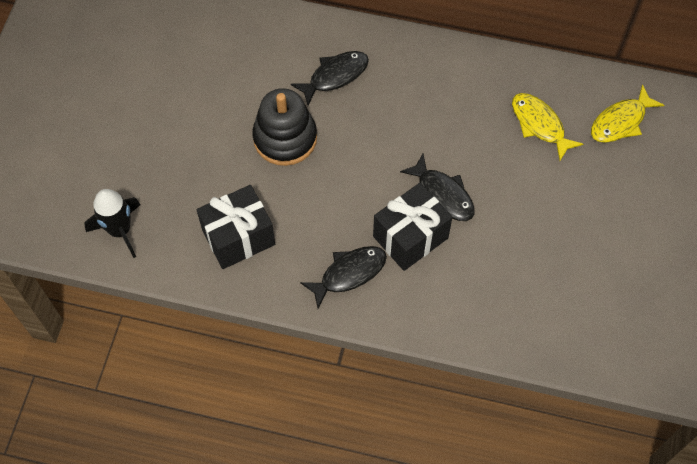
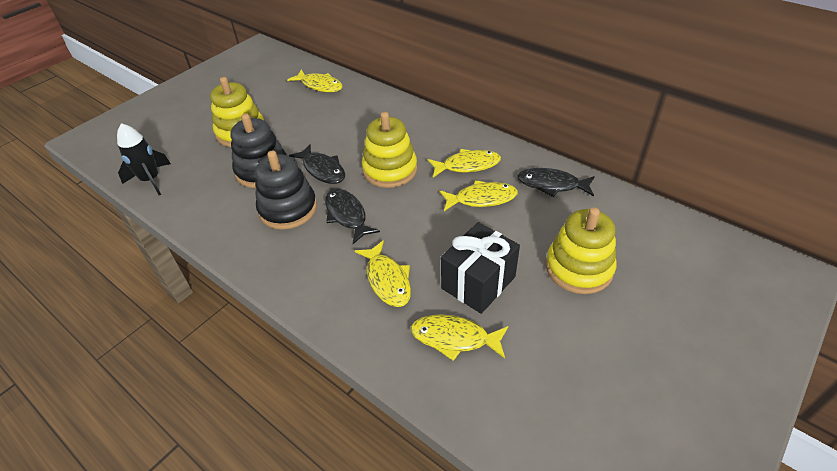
black gift: [197,185,275,269] [373,183,452,271] = 2 -> [441,222,520,314] = 1
black stacking toy: [252,88,317,166] = 1 -> [230,113,287,188] [255,151,317,230] = 2
yellow fish: [512,93,583,161] [591,85,664,143] = 2 -> [287,70,343,92] [355,240,411,307] [411,314,508,361] [427,149,501,177] [439,180,518,211] = 5
yellow stacking toy: none = 0 -> [210,77,264,147] [362,112,417,188] [546,207,616,294] = 3

